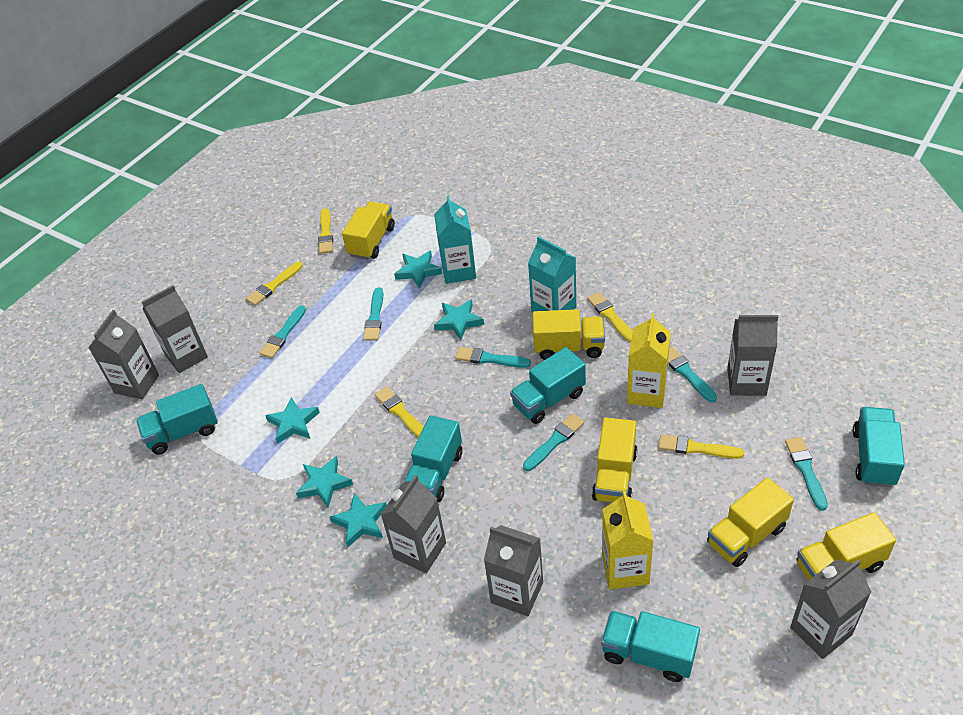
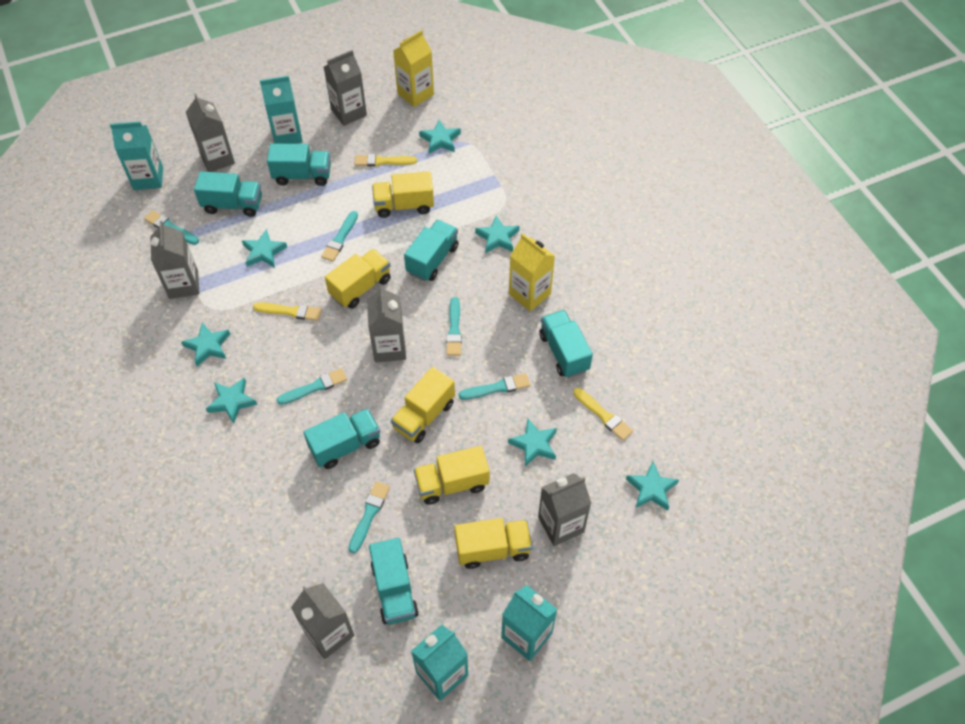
turquoise carton: [434,195,476,284] [528,236,576,312] = 2 -> [110,121,163,190] [260,76,303,144] [411,625,468,701] [501,585,558,661] = 4
turquoise star: [265,397,320,444] [296,456,353,508] [330,493,387,548] [394,251,442,289] [434,299,484,340] = 5 -> [181,322,230,366] [206,378,257,424] [242,229,287,268] [419,120,461,154] [475,215,519,253] [508,419,557,467] [626,462,679,511] = 7
turquoise truck: [136,384,218,455] [403,415,462,502] [510,347,586,424] [601,611,700,682] [853,407,905,487] = 5 -> [194,171,262,217] [267,143,331,186] [303,408,380,469] [369,538,419,625] [404,220,459,281] [539,310,593,378] = 6
yellow brush: [246,262,303,306] [318,208,333,254] [375,387,424,438] [587,292,633,343] [658,434,744,459] = 5 -> [253,302,322,321] [355,154,417,167] [573,388,633,441] = 3

